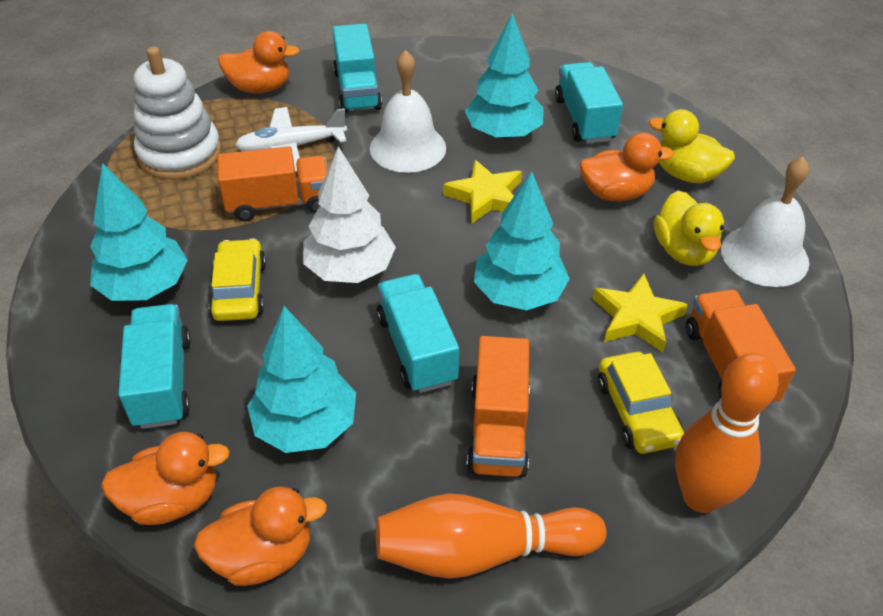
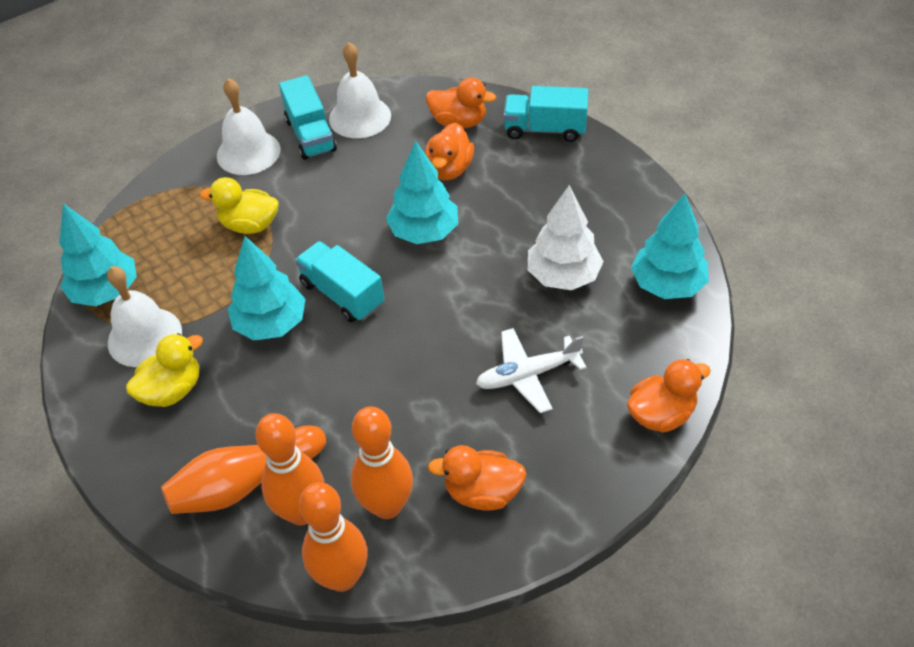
orange bowling pin: [376,493,606,579] [675,353,779,513] = 2 -> [161,425,326,514] [255,413,324,525] [299,482,368,592] [351,406,413,519] = 4
orange truck: [217,146,328,221] [466,336,530,477] [686,289,796,406] = 3 -> none = 0
turquoise truck: [118,304,191,429] [332,24,382,113] [377,274,459,393] [555,62,623,144] = 4 -> [279,75,337,160] [295,241,384,322] [504,86,589,142] = 3
white bell: [370,50,446,173] [721,157,809,287] = 2 -> [107,266,182,367] [217,78,280,175] [329,42,391,138] = 3
white stacking toy: [134,46,221,179] = 1 -> none = 0
yellow car: [209,238,266,321] [598,352,684,454] = 2 -> none = 0
yellow star: [443,160,522,224] [593,273,688,353] = 2 -> none = 0

